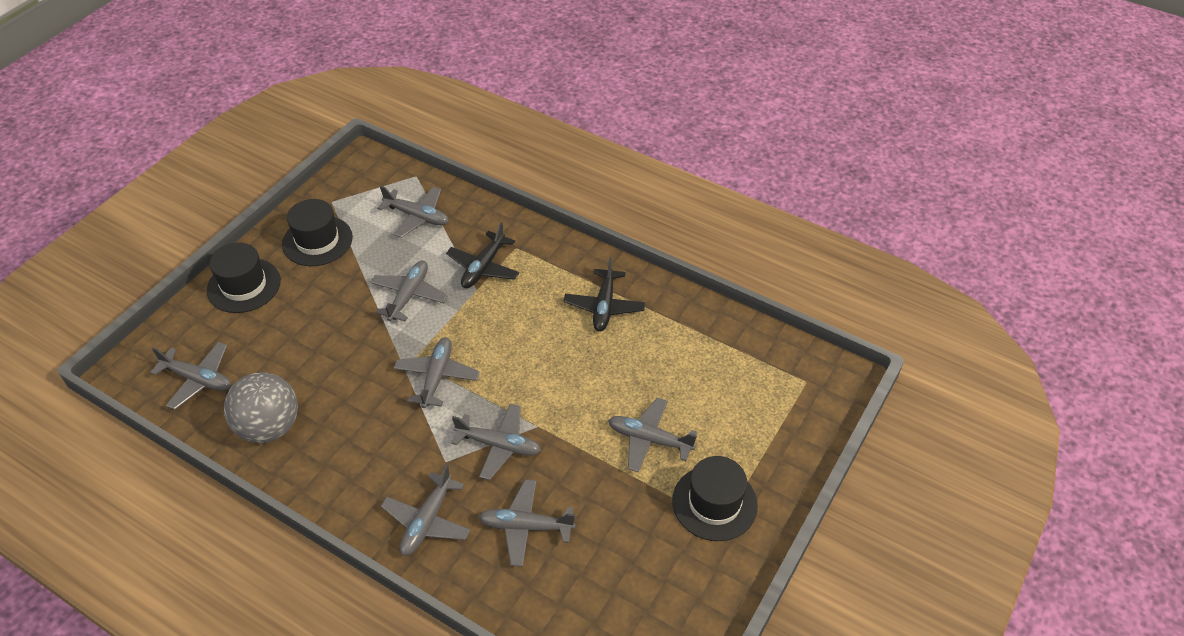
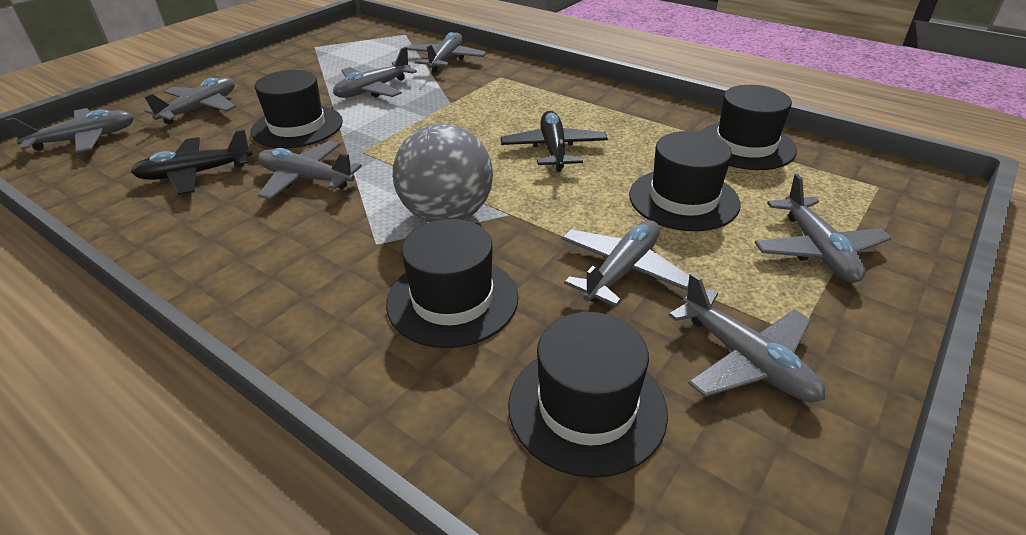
black hat: [207,243,281,313] [282,199,353,266] [672,456,758,541] = 3 -> [251,70,343,148] [386,219,518,348] [508,312,668,478] [629,131,741,231] [701,85,797,170] = 5

